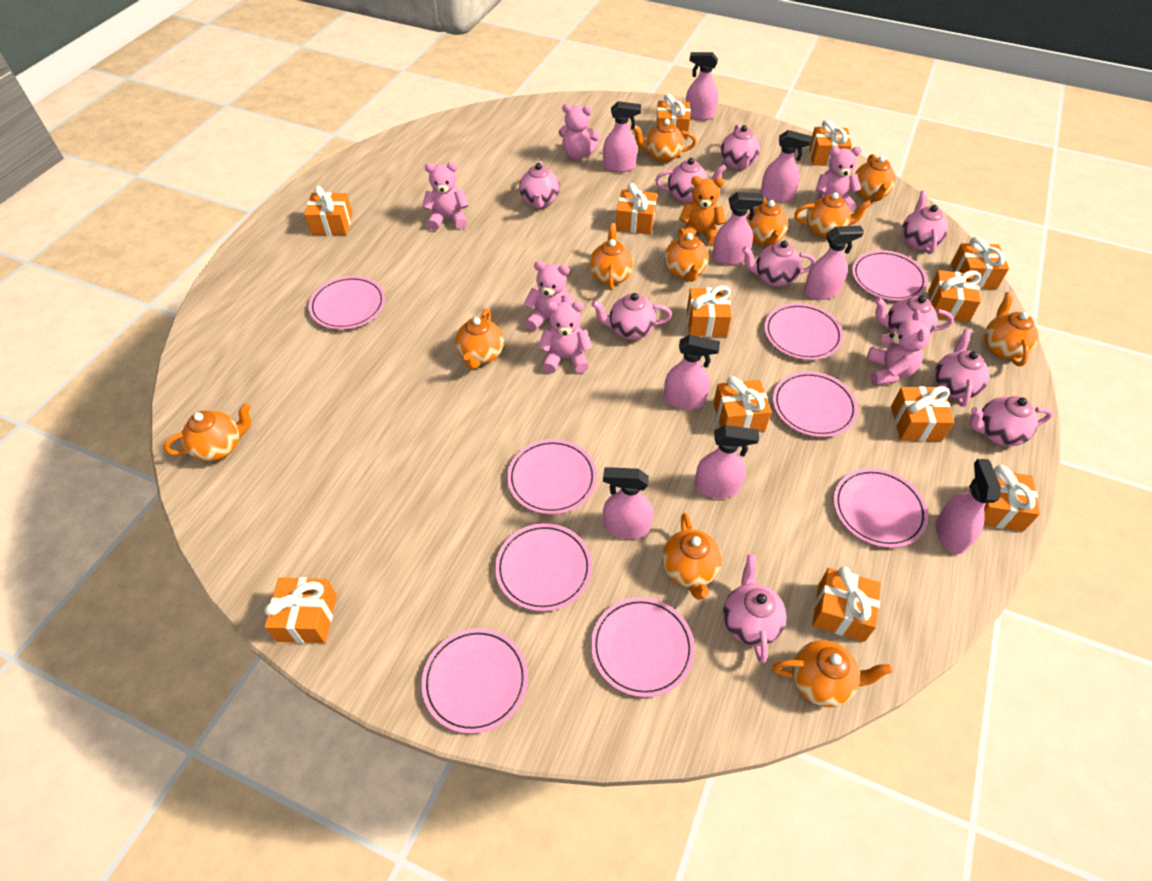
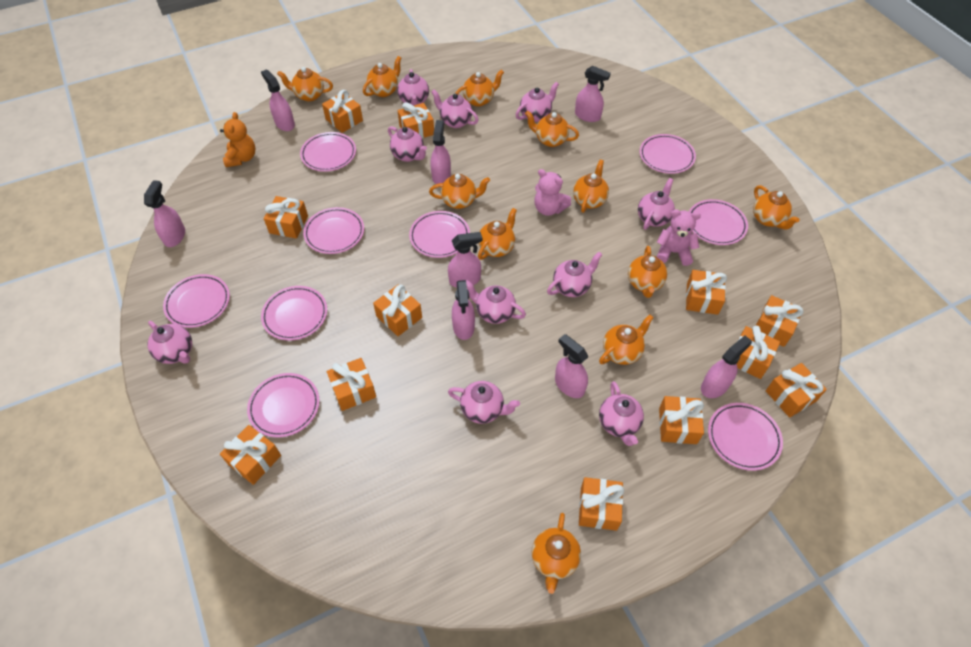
pink spray bottle: [603,101,641,172] [603,467,653,539] [664,335,720,410] [686,52,718,120] [695,425,759,498] [712,192,764,265] [760,130,812,203] [804,226,864,300] [936,459,1001,554] = 9 -> [144,180,185,247] [261,69,295,131] [430,120,451,184] [448,232,482,287] [452,280,475,340] [555,334,588,398] [575,66,611,122] [701,336,752,398] = 8
pink teddy bear: [422,162,469,230] [524,261,573,331] [538,301,592,373] [559,104,600,159] [815,146,862,213] [867,310,930,386] = 6 -> [534,169,571,216] [657,209,701,266] = 2

